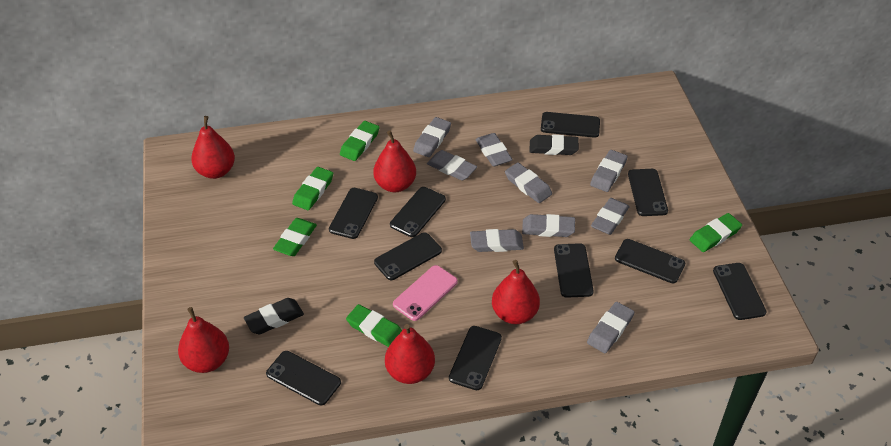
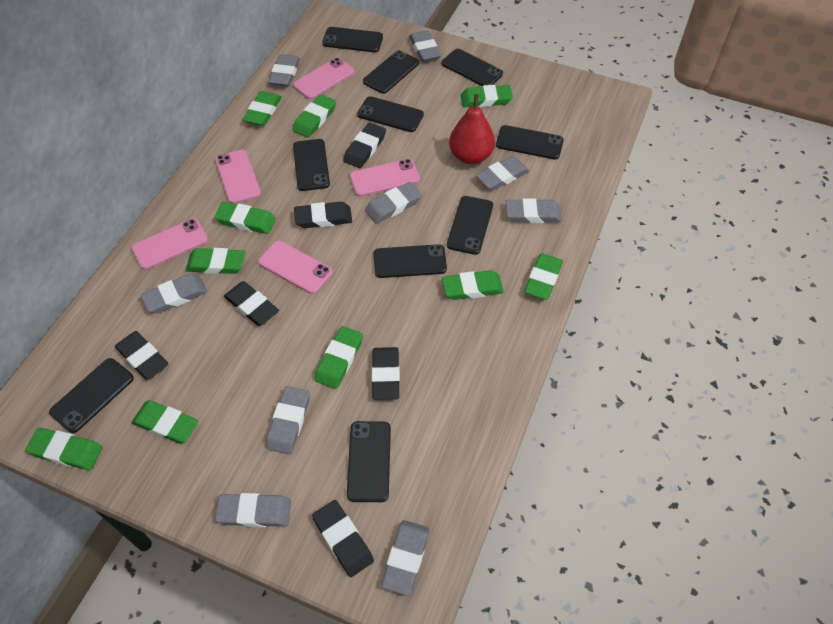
black eraser: [244,298,304,334] [529,134,579,155] = 2 -> [115,331,168,380] [224,281,279,326] [294,202,352,228] [312,500,374,577] [343,122,386,168] [372,347,400,400] = 6
green eraser: [273,218,317,256] [292,167,333,210] [340,121,379,161] [346,304,402,347] [690,213,742,252] = 5 -> [25,428,103,471] [131,400,199,444] [186,248,245,274] [214,202,276,234] [243,91,282,126] [293,94,336,138] [314,326,363,389] [442,270,504,300] [460,85,513,107] [524,253,563,300] = 10
pink phone: [393,265,458,321] = 1 -> [131,219,208,270] [215,150,261,204] [258,241,333,294] [293,58,355,99] [350,159,420,197] = 5
red pear: [178,307,229,373] [191,116,235,179] [373,130,416,192] [385,324,435,384] [492,260,540,324] = 5 -> [449,94,495,164] = 1

